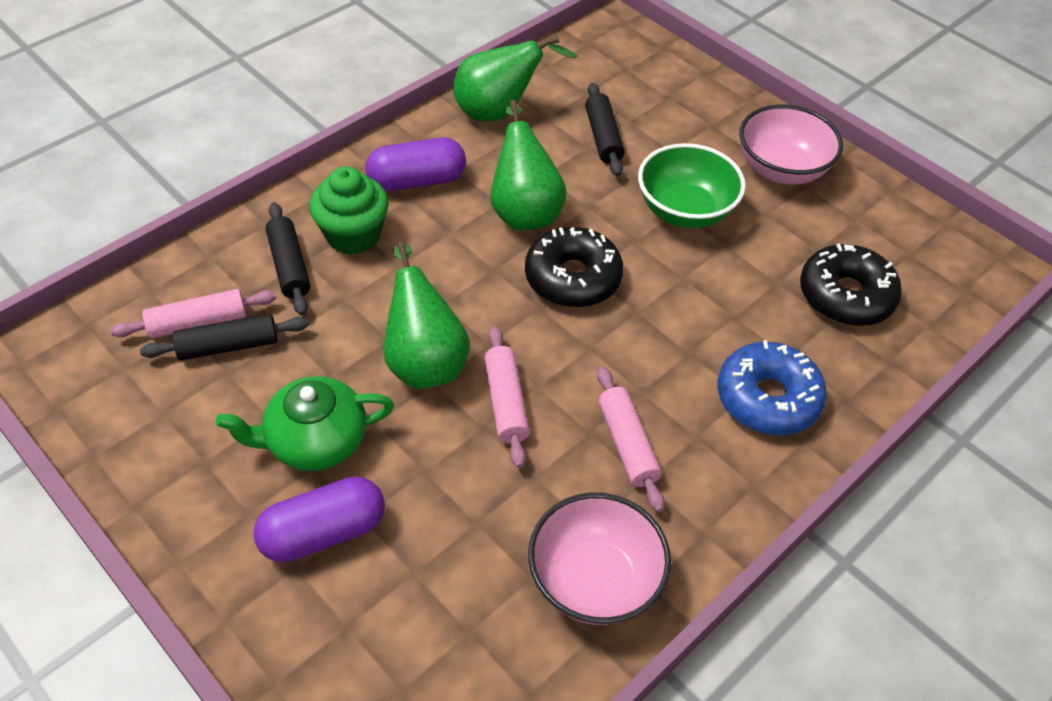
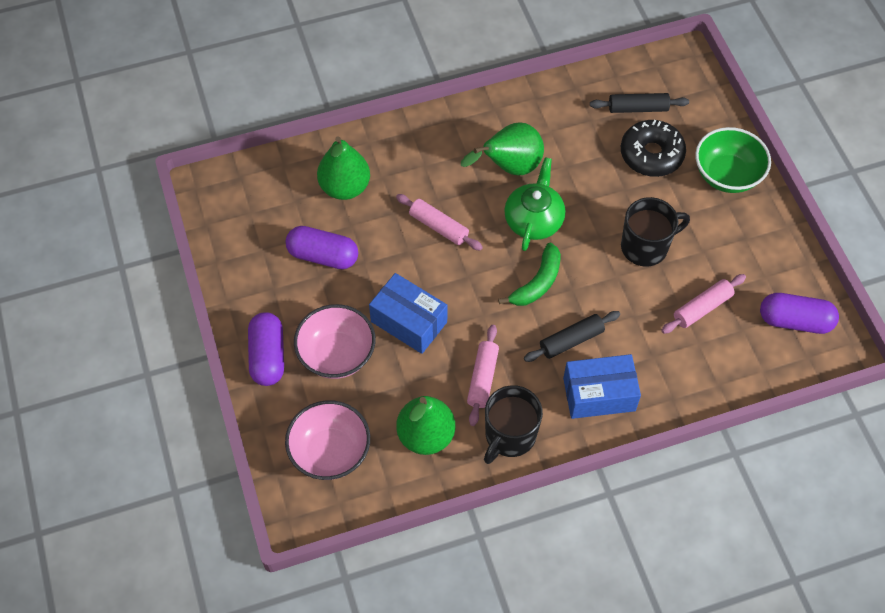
black donut: [525,227,623,308] [800,244,902,326] = 2 -> [621,120,686,177] = 1
black mug: none = 0 -> [484,385,543,464] [621,197,690,266] = 2
black rolling pin: [140,314,309,360] [266,202,310,316] [585,83,625,176] = 3 -> [524,311,620,362] [590,93,689,113] = 2
blue box: none = 0 -> [369,273,447,354] [563,354,641,419] = 2
blue donut: [718,340,827,436] = 1 -> none = 0
green banana: none = 0 -> [498,243,561,306] = 1
green cupcake: [309,166,389,255] = 1 -> none = 0
purple capsule: [253,476,385,563] [366,138,466,191] = 2 -> [248,312,284,386] [285,226,358,269] [760,293,839,334] = 3

